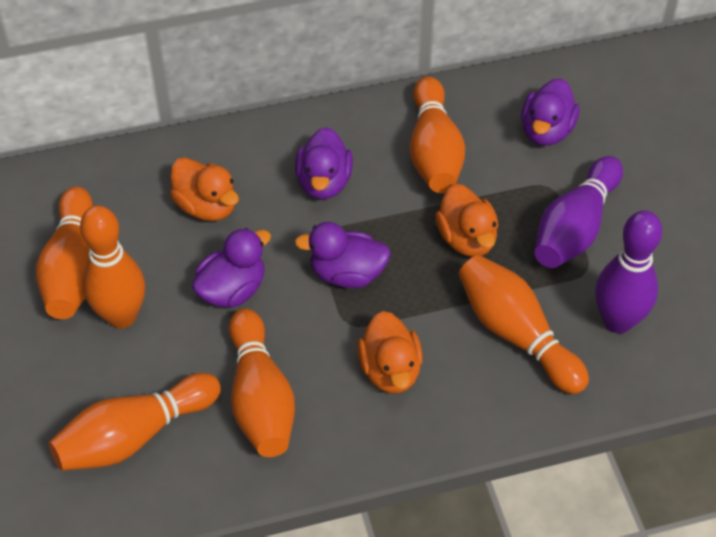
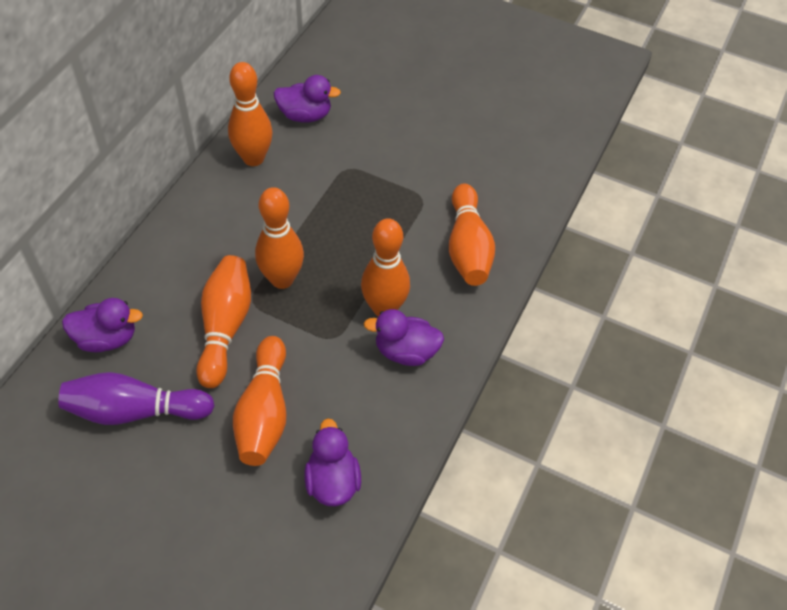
orange duck: [170,157,239,221] [357,311,423,394] [435,184,498,257] = 3 -> none = 0
purple bowling pin: [534,156,623,268] [595,210,662,333] = 2 -> [58,372,215,425] = 1

